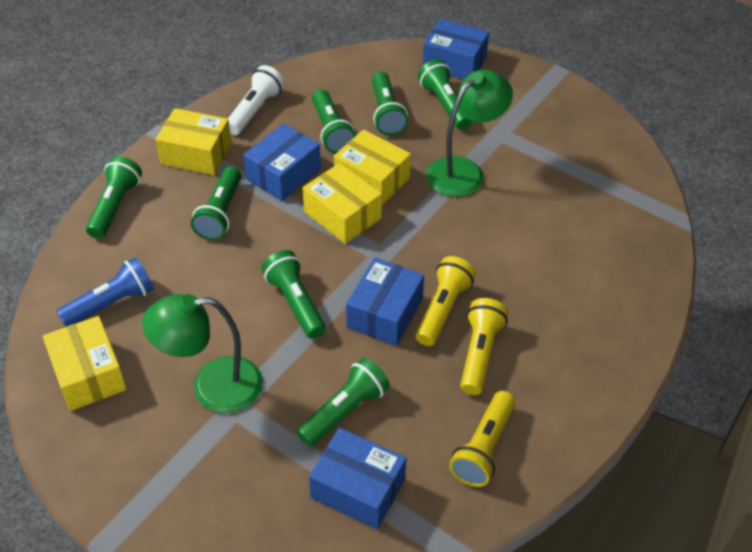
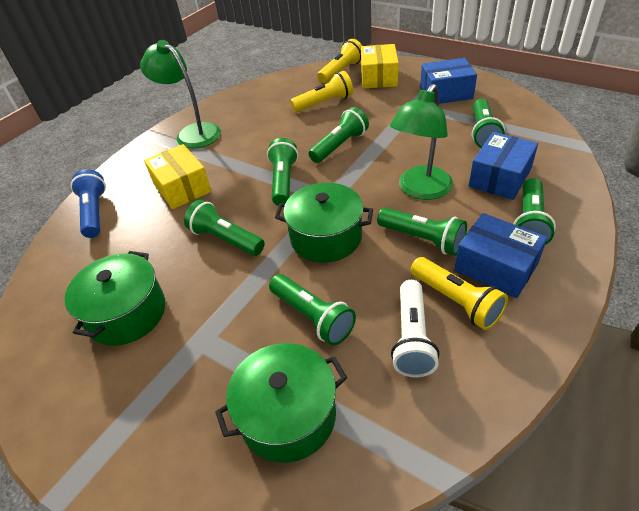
blue box: [243,124,321,201] [309,428,407,529] [346,257,424,346] [423,19,489,79] = 4 -> [420,58,477,104] [454,213,547,298] [469,132,538,200] = 3
green pot: none = 0 -> [64,251,165,346] [215,343,347,463] [275,183,373,262] = 3
yellow box: [43,316,127,411] [156,108,232,175] [303,163,382,244] [334,129,411,205] = 4 -> [144,144,212,209] [361,44,399,89] = 2

